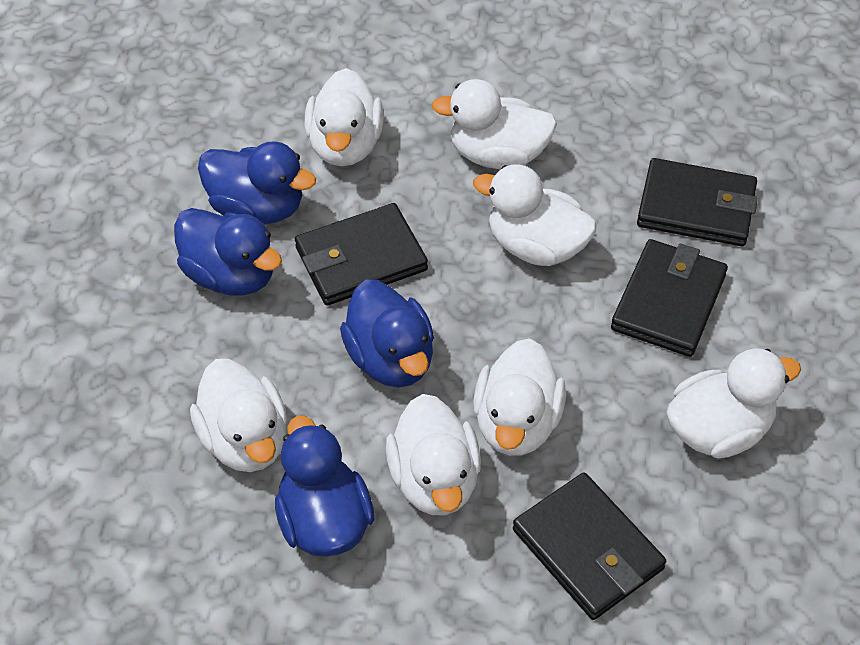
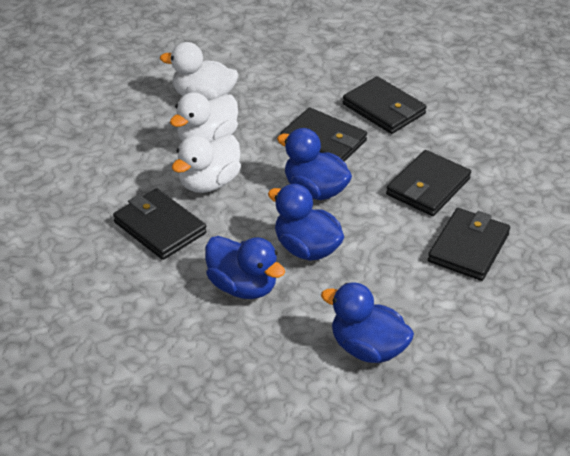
black wallet: [295,203,428,305] [513,472,666,620] [611,239,728,357] [637,158,758,246] = 4 -> [113,188,207,260] [280,107,367,162] [343,76,427,134] [386,150,471,216] [428,208,510,281] = 5
white duck: [190,359,287,472] [305,68,384,166] [386,394,481,515] [431,79,557,169] [473,164,597,266] [473,339,566,456] [666,348,801,458] = 7 -> [160,42,238,101] [170,92,238,142] [172,135,241,193] = 3

